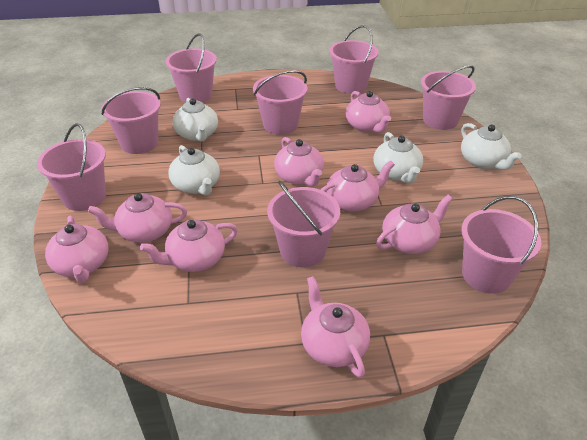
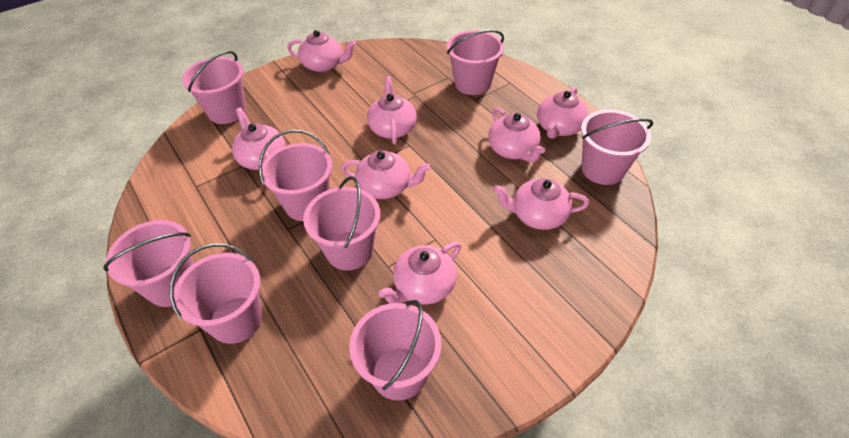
white teapot: [168,145,220,195] [173,98,218,142] [374,132,423,184] [461,123,522,170] = 4 -> none = 0

